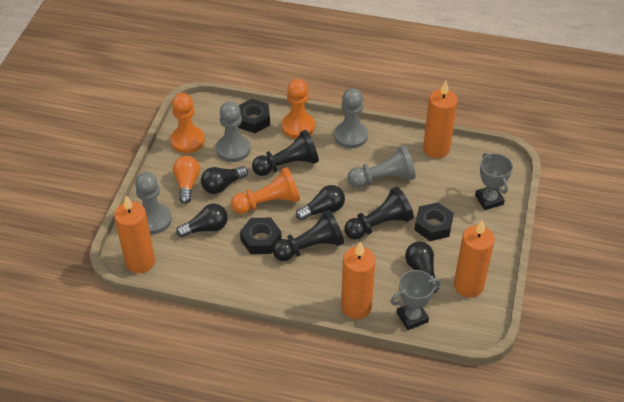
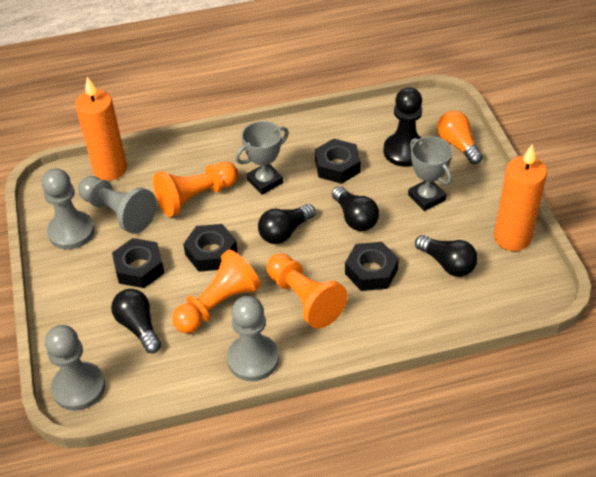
black nut: [238,99,270,133] [240,218,282,254] [414,202,454,241] = 3 -> [112,238,164,288] [183,224,237,272] [315,139,361,184] [345,242,399,291] = 4
black pawn: [252,130,319,176] [273,210,344,261] [344,187,414,240] = 3 -> [384,87,422,167] = 1
orange candle: [114,196,155,273] [341,242,376,319] [423,81,458,158] [454,220,495,298] = 4 -> [75,77,127,181] [494,145,547,251] = 2

